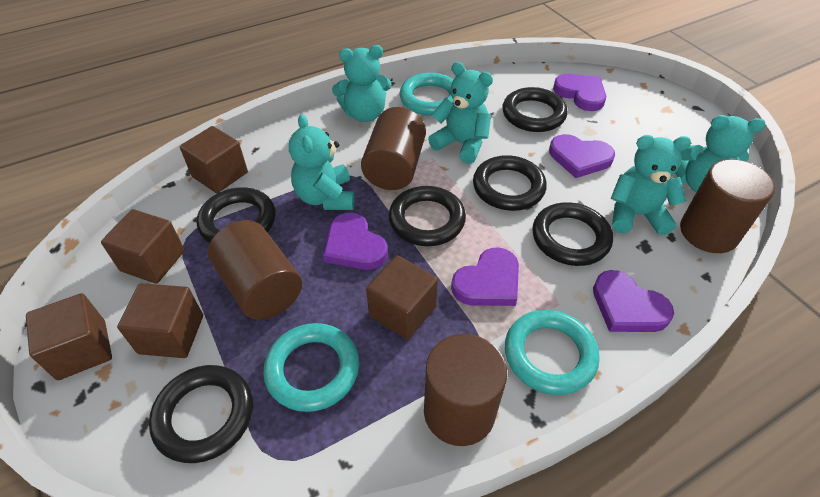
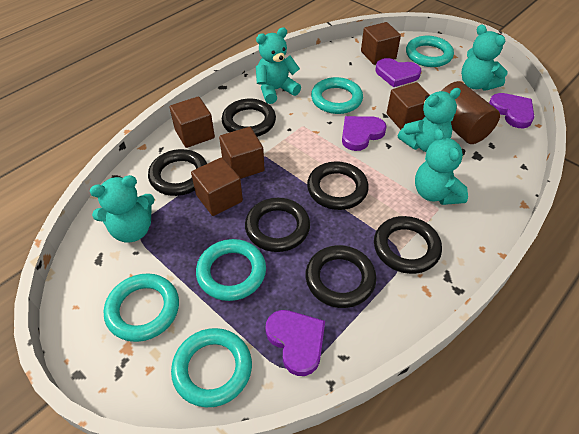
brown cylinder: [208,220,302,320] [361,107,426,190] [424,334,507,446] [680,159,775,253] = 4 -> [442,81,500,144] = 1
purple heart: [323,212,387,270] [451,247,519,306] [549,134,615,178] [553,74,606,111] [593,270,674,332] = 5 -> [265,310,325,376] [342,116,387,151] [376,58,421,87] [489,93,534,128] = 4
turquoise ring: [263,323,359,412] [400,73,454,115] [505,310,600,395] = 3 -> [104,273,179,342] [171,328,252,407] [196,239,266,301] [311,77,363,114] [406,36,454,67] = 5

